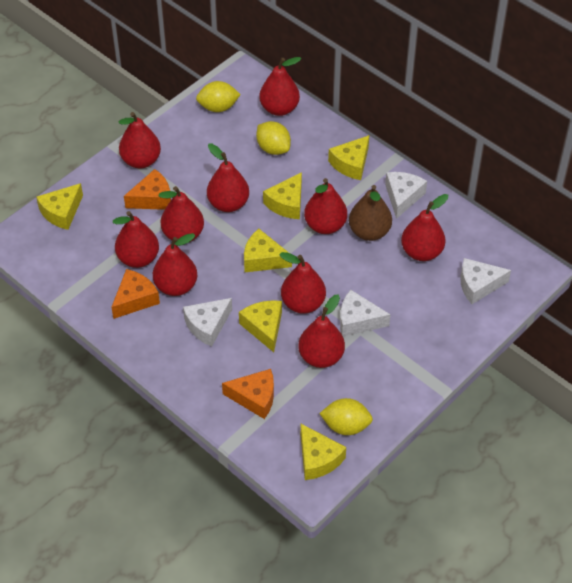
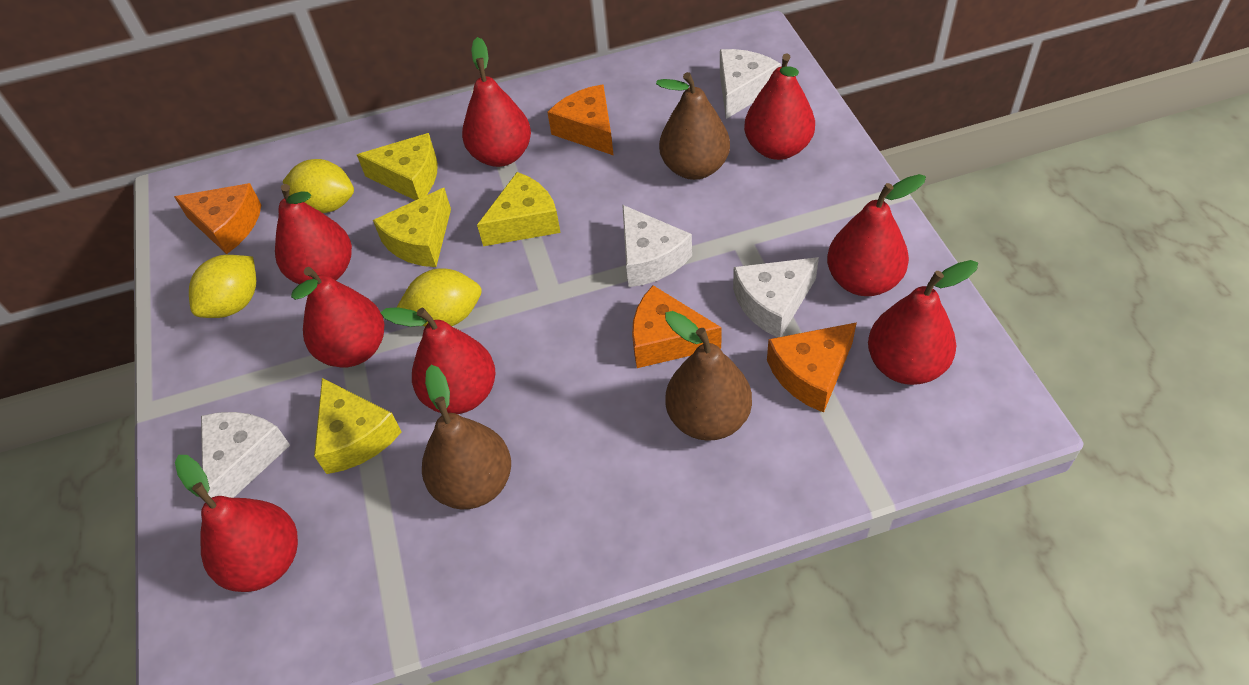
brown pear: [349,185,392,241] = 1 -> [422,365,511,509] [656,72,730,180] [665,311,752,441] = 3
orange cheese: [111,269,160,319] [124,169,171,210] [222,369,274,419] = 3 -> [174,183,261,254] [547,85,614,156] [632,285,722,368] [767,322,857,413] = 4
red pear: [113,211,159,268] [119,112,161,169] [153,233,197,296] [159,186,204,242] [207,143,249,212] [259,57,301,116] [279,252,326,314] [298,294,345,368] [304,178,347,234] [401,194,448,261] = 10 -> [175,455,298,592] [275,184,352,284] [291,267,384,368] [381,307,496,414] [462,37,531,167] [744,53,815,160] [827,174,926,296] [868,260,978,385] = 8
yellow cheese: [36,183,83,230] [239,300,282,352] [244,229,292,272] [263,172,302,219] [300,423,346,480] [328,135,369,180] = 6 -> [314,378,402,474] [357,133,438,200] [373,188,451,267] [477,172,561,246] = 4

